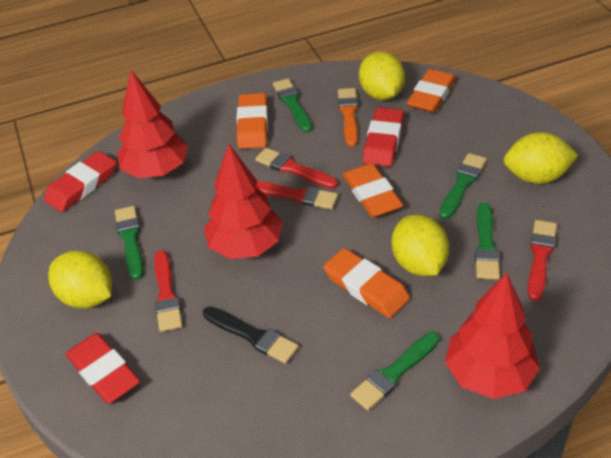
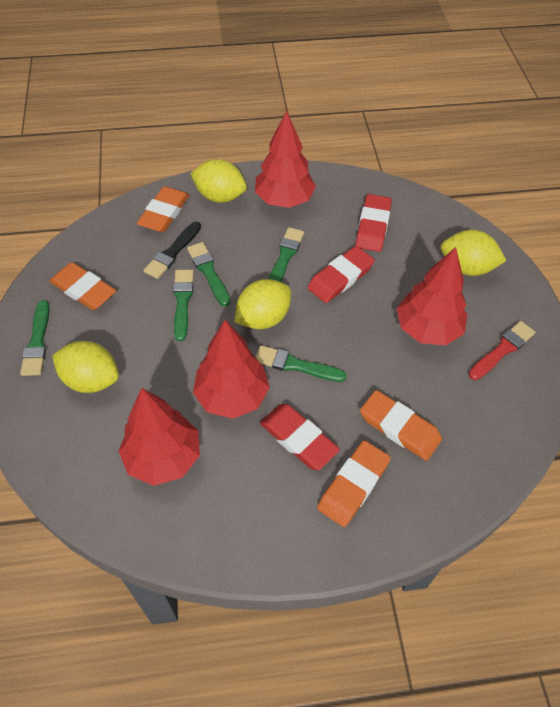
orange brush: [338,88,358,147] = 1 -> none = 0
red brush: [154,250,183,332] [255,148,338,189] [256,181,338,209] [528,220,557,301] = 4 -> [469,321,535,380] = 1
red tree: [117,70,188,178] [204,144,282,259] [445,272,540,399] = 3 -> [119,388,200,486] [193,320,270,419] [255,111,316,208] [397,247,468,345] = 4

